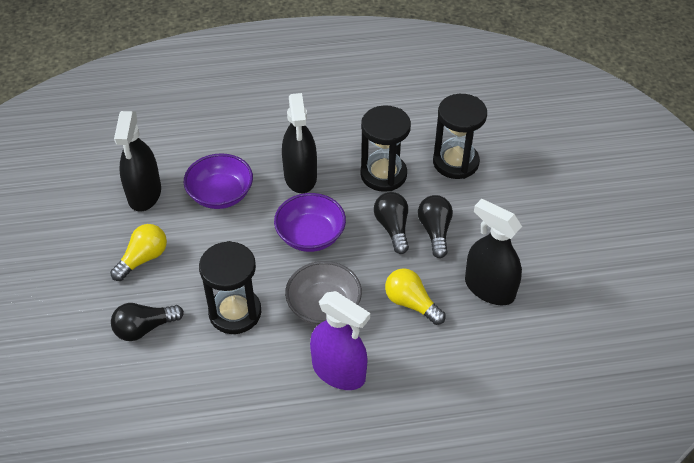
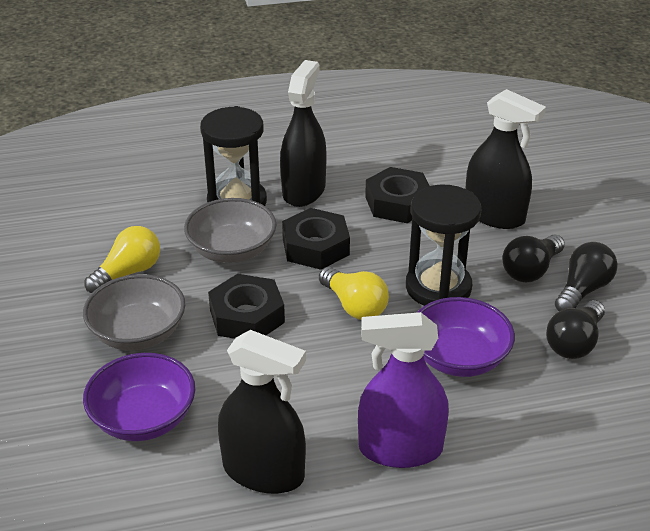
black hourglass: [199,241,261,334] [360,106,411,192] [433,94,487,179] = 3 -> [200,106,267,206] [406,185,481,306] = 2
black nut: none = 0 -> [208,274,285,339] [282,208,350,270] [365,167,430,223] = 3
grey bowl: [285,261,362,326] = 1 -> [83,274,185,351] [184,198,276,263] = 2

